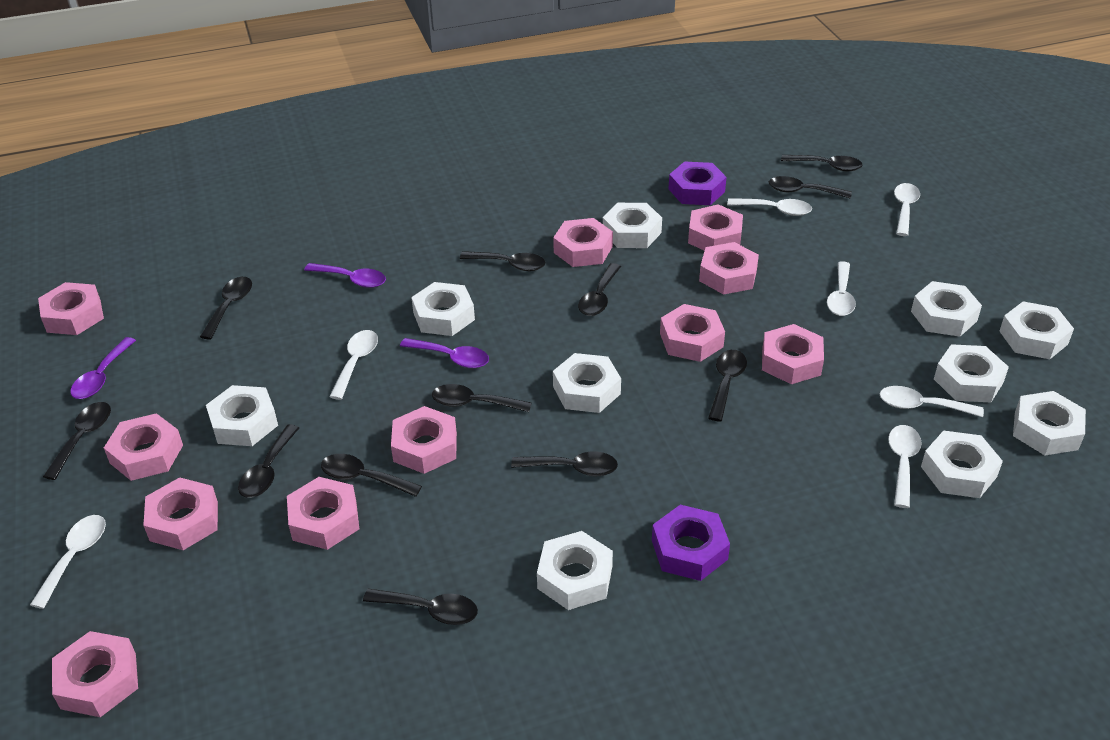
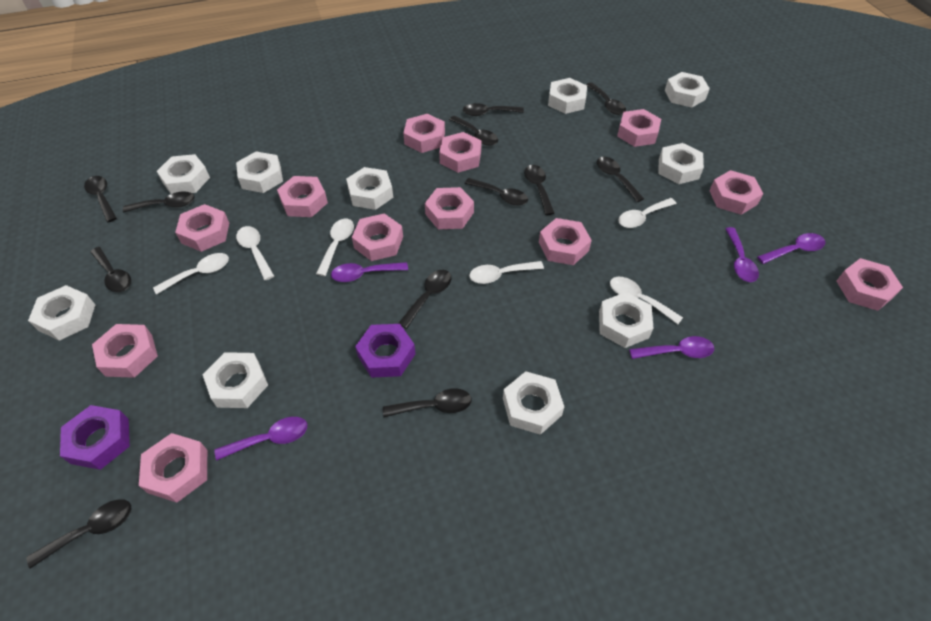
pink nut: [38,282,104,335] [52,631,138,717] [104,413,183,481] [143,477,218,550] [287,477,359,550] [391,406,457,474] [553,218,613,267] [660,304,725,362] [688,204,743,251] [699,242,759,295] [762,324,824,384] = 11 -> [92,324,158,378] [139,433,207,503] [175,204,229,252] [277,176,328,217] [352,213,403,261] [403,114,445,153] [425,187,474,229] [439,132,481,173] [539,218,592,265] [617,109,661,147] [709,170,763,215] [836,258,903,311] = 12
purple spoon: [70,337,136,399] [304,263,386,288] [400,338,489,368] = 3 -> [215,417,307,461] [331,262,408,282] [629,336,714,359] [725,227,759,282] [757,233,826,264] = 5
white spoon: [30,515,106,609] [329,330,378,400] [727,198,812,216] [827,261,856,316] [880,386,984,417] [888,425,922,508] [894,183,920,236] = 7 -> [153,253,229,295] [236,226,274,280] [316,218,354,276] [469,261,544,284] [610,277,683,324] [618,198,676,228] = 6

